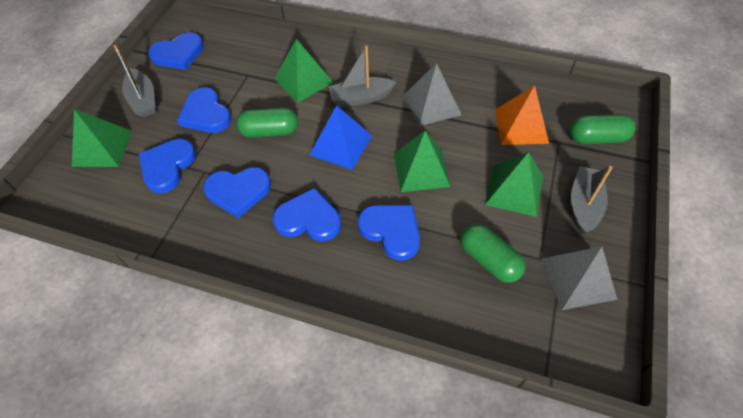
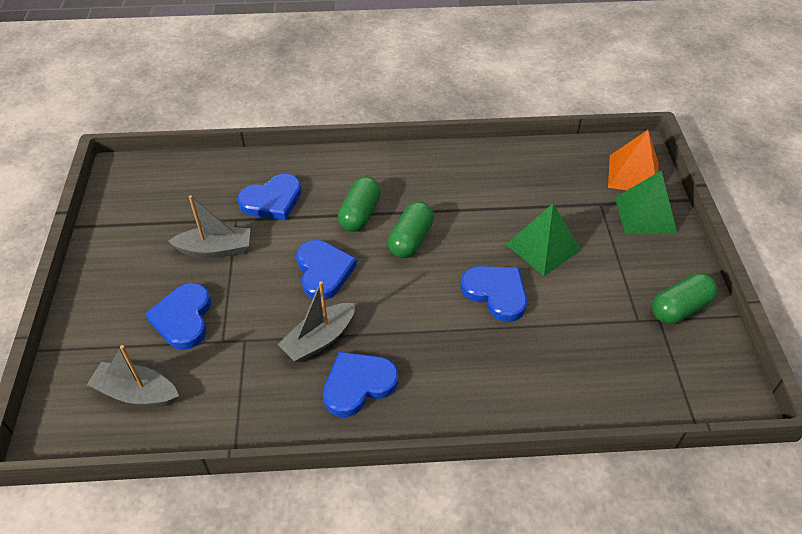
blue heart: [139,139,196,193] [148,32,204,70] [177,87,231,133] [203,167,271,218] [272,188,341,241] [358,205,420,261] = 6 -> [145,283,211,350] [237,174,302,220] [296,240,357,300] [323,352,398,417] [461,266,527,322] = 5
blue pyramid: [310,105,372,170] = 1 -> none = 0
green pyramid: [72,109,132,167] [274,39,334,102] [394,131,450,192] [485,152,543,217] = 4 -> [506,203,581,276] [615,170,677,235] = 2
grey pyramid: [404,63,462,126] [541,246,618,310] = 2 -> none = 0

